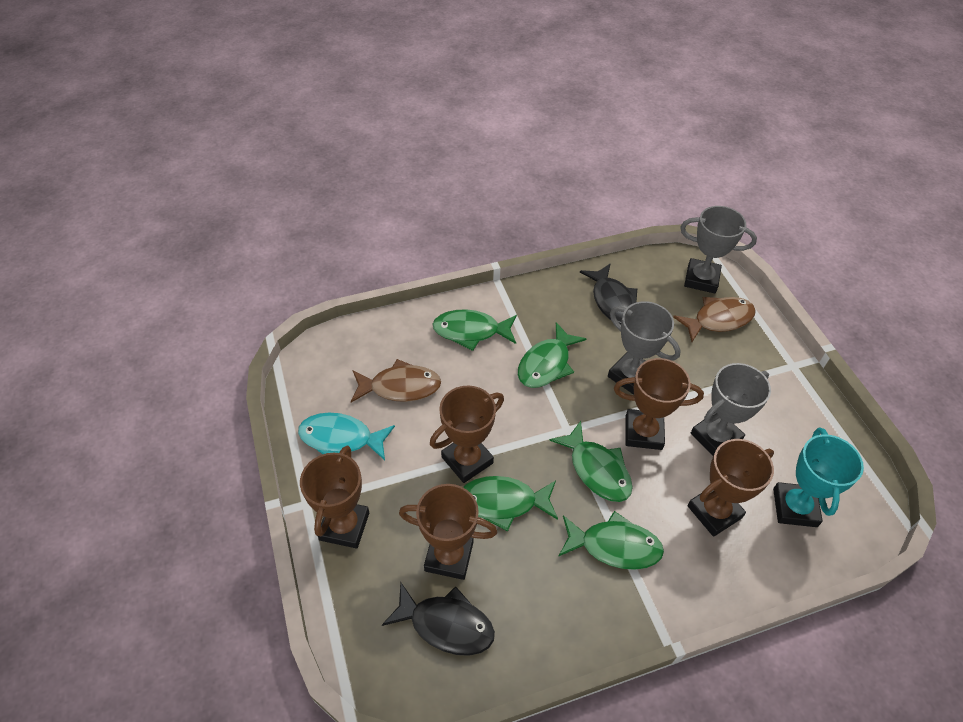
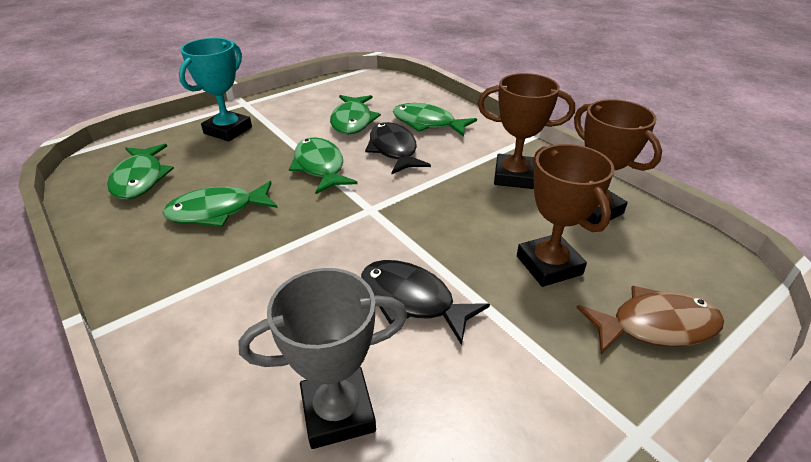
brown fish: [351,359,441,403] [673,297,756,342] = 2 -> [576,286,724,354] = 1
brown trophy: [300,446,369,548] [399,484,497,580] [430,385,504,483] [614,358,704,450] [688,439,774,537] = 5 -> [478,73,575,189] [517,144,615,287] [574,99,662,224] = 3
grey trophy: [608,301,681,395] [680,206,757,294] [691,363,771,456] = 3 -> [238,268,407,449] = 1
turquoise fish: [298,413,395,460] = 1 -> none = 0

